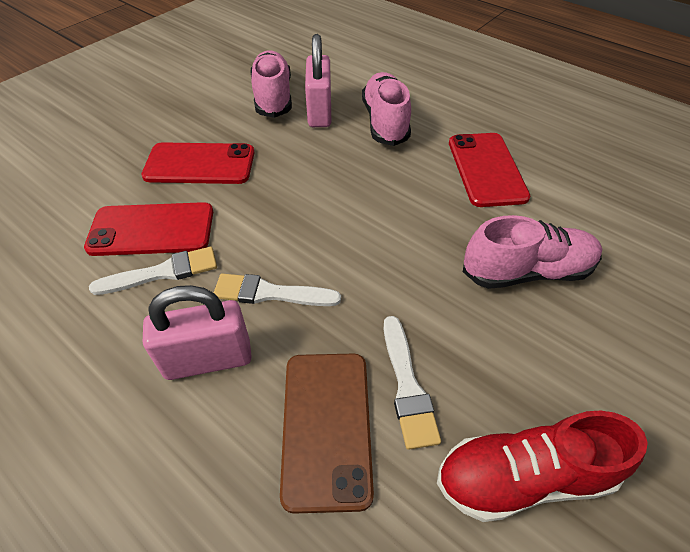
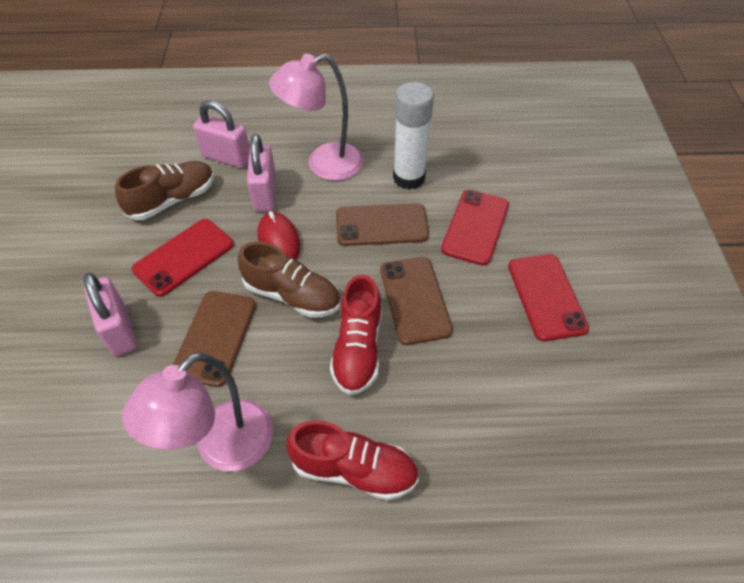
brown phone: [280,354,374,514] = 1 -> [173,291,256,387] [336,203,429,246] [380,257,453,345] = 3
brown shoe: none = 0 -> [115,161,214,220] [238,242,341,318] = 2
pink lamp: none = 0 -> [122,352,273,471] [269,54,364,181] = 2
pink padlock: [143,285,252,380] [305,34,331,127] = 2 -> [84,273,137,356] [193,100,250,168] [247,134,276,212] = 3
pink shoe: [251,50,292,118] [362,72,411,146] [463,215,602,289] = 3 -> none = 0
red mouse: none = 0 -> [258,211,300,260] = 1
red shoe: [437,410,648,522] = 1 -> [286,420,419,501] [330,275,382,395] = 2
white brush: [89,247,217,295] [214,273,341,306] [384,316,441,450] = 3 -> none = 0
white glue stick: none = 0 -> [393,82,434,190] = 1

